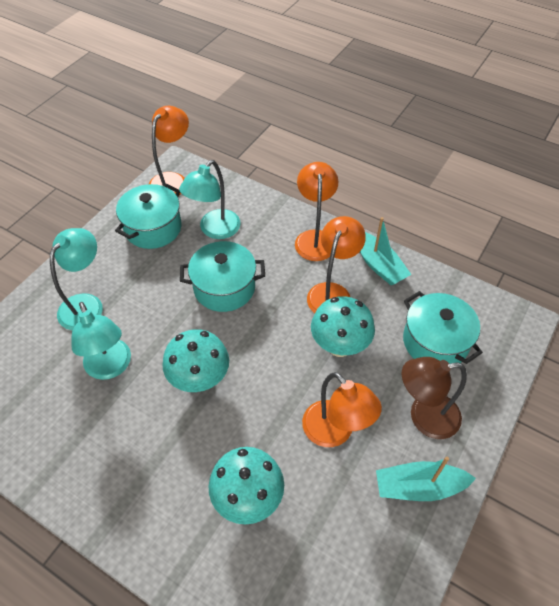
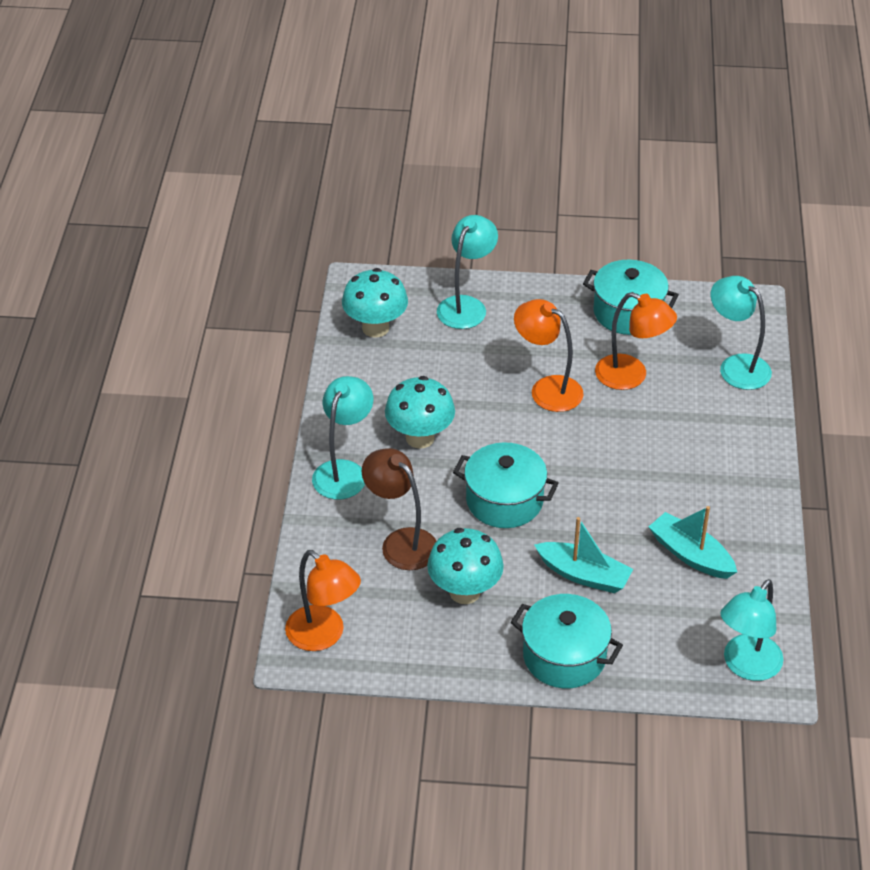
orange lamp: [149,106,189,195] [295,162,339,261] [302,372,382,447] [307,216,366,313] = 4 -> [285,550,361,651] [514,299,583,412] [595,292,677,390] = 3
turquoise lamp: [50,228,103,331] [72,302,131,380] [179,160,241,239] = 3 -> [312,376,373,500] [437,215,498,329] [711,276,772,390] [720,579,784,681] = 4

